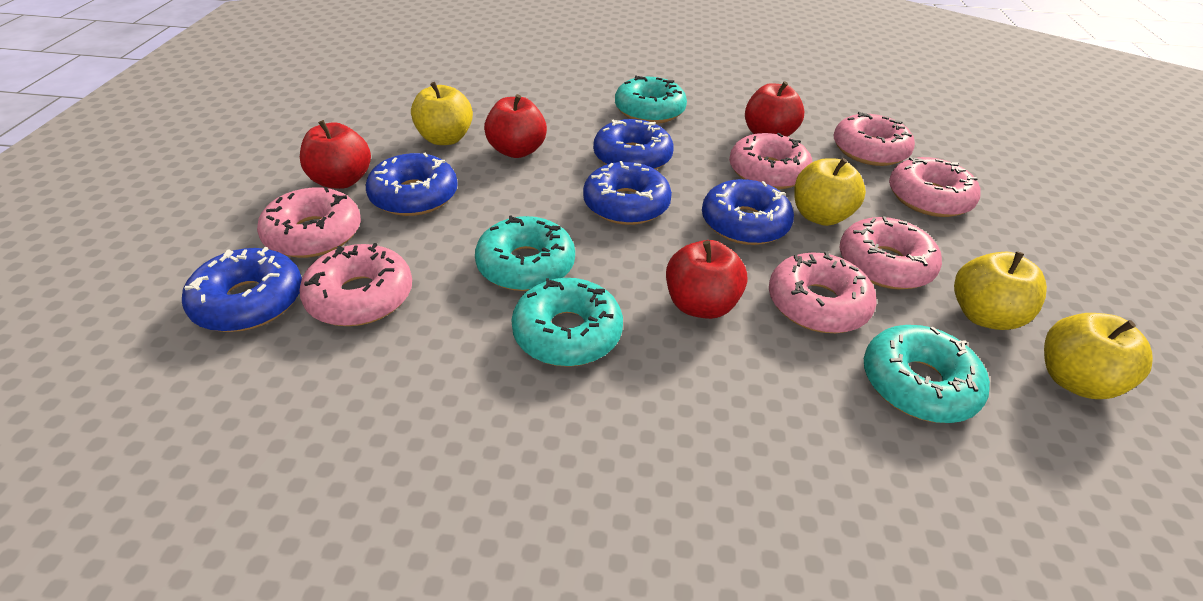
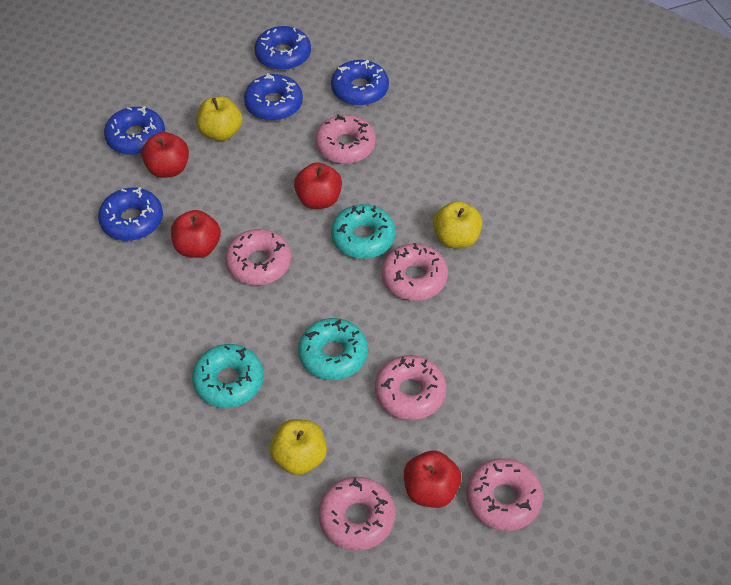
pink donut: [257,187,361,258] [299,243,412,326] [729,133,813,190] [769,251,877,333] [834,112,915,166] [839,217,942,290] [889,157,980,217] = 7 -> [225,229,291,285] [315,114,376,164] [318,477,395,551] [375,355,446,420] [382,243,448,301] [466,458,543,531] = 6
turquoise donut: [475,216,575,291] [511,278,623,367] [615,75,687,124] [864,325,990,423] = 4 -> [192,344,264,408] [298,318,368,380] [331,204,396,259] = 3
yellow apple: [411,82,473,145] [794,158,866,226] [954,251,1047,330] [1044,313,1153,399] = 4 -> [197,96,242,141] [270,419,327,475] [433,201,482,248] = 3

